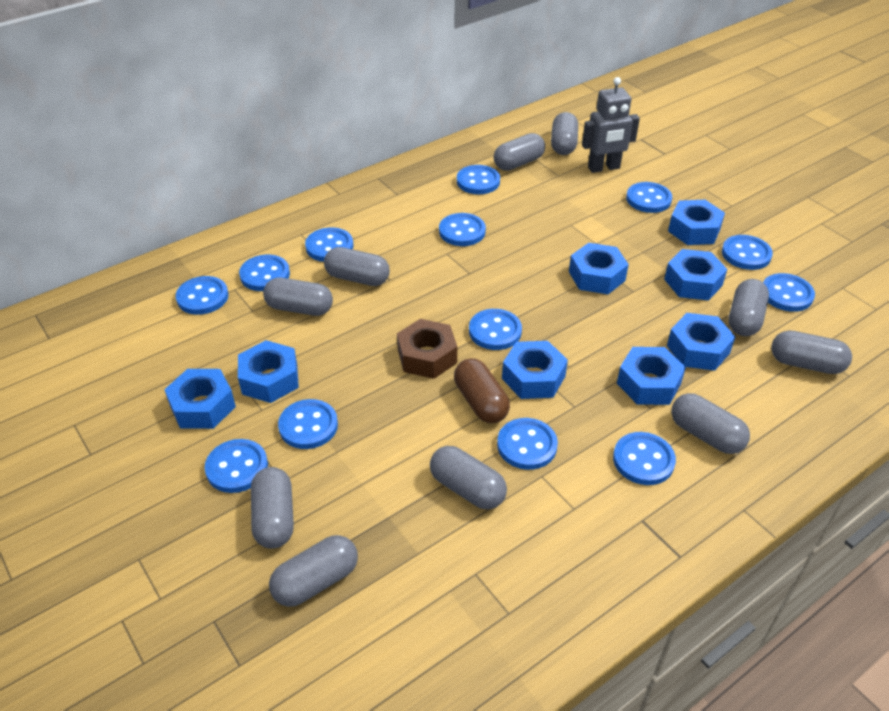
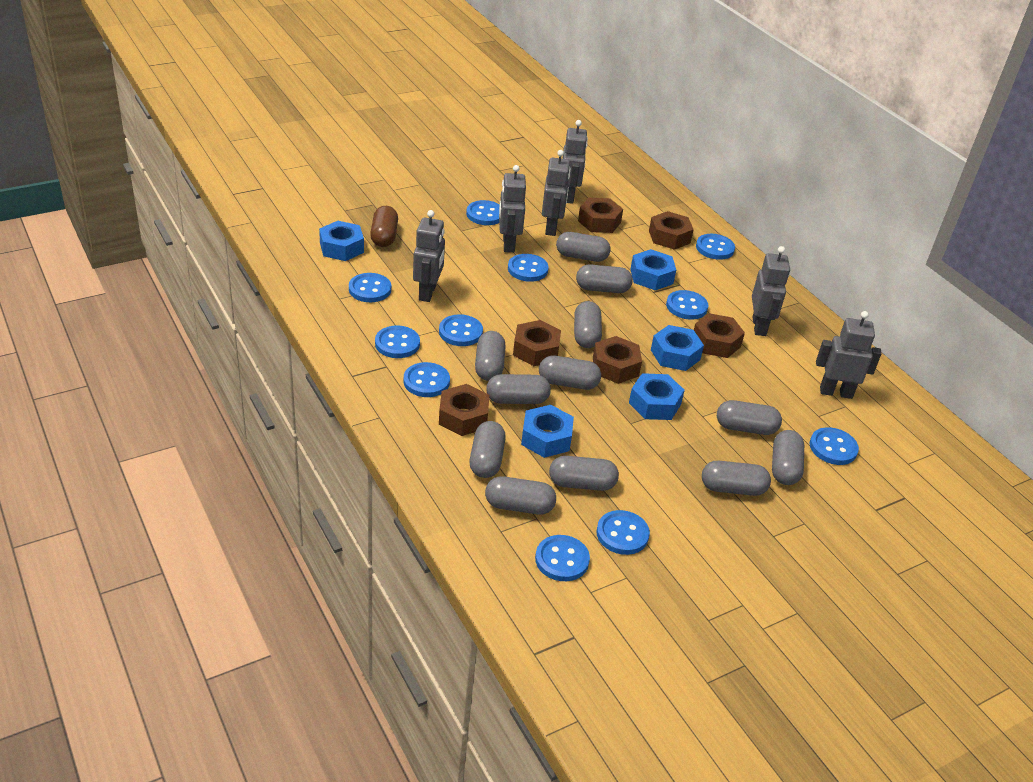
blue button: [176,276,229,315] [205,439,268,493] [239,255,290,291] [278,399,338,449] [305,227,354,262] [439,213,486,246] [457,165,500,194] [469,309,522,350] [497,418,558,470] [613,432,676,485] [626,182,672,213] [722,235,773,270] [763,273,815,312] = 13 -> [349,273,391,302] [375,326,420,358] [403,362,450,397] [439,314,483,346] [466,200,500,225] [508,254,548,282] [535,535,590,581] [596,510,650,555] [666,290,708,320] [696,234,735,260] [810,427,859,465] = 11
blue nut: [164,369,236,429] [238,340,299,403] [502,341,568,399] [569,243,629,294] [617,347,686,405] [664,249,727,301] [667,313,735,371] [668,200,725,245] = 8 -> [319,221,364,261] [521,405,574,458] [629,373,685,420] [630,249,676,290] [651,325,704,371] = 5
brown nut: [397,319,457,379] = 1 -> [439,384,489,436] [513,320,561,366] [578,198,623,233] [593,336,642,384] [649,211,694,250] [694,313,745,358] = 6
grey capsule: [251,467,294,549] [263,278,333,316] [269,535,358,607] [324,247,390,286] [430,446,507,509] [494,133,545,171] [551,112,578,155] [671,393,750,454] [729,279,769,336] [771,330,852,374] = 10 -> [470,421,506,478] [475,331,506,381] [485,476,556,515] [486,374,551,404] [539,356,601,390] [549,456,619,491] [556,232,610,262] [574,301,602,348] [576,264,633,293] [702,461,771,496] [717,400,782,435] [772,430,804,485] = 12
grey robot: [582,77,640,173] = 1 -> [413,210,445,302] [499,165,526,253] [542,150,571,236] [562,120,588,204] [752,246,790,336] [816,311,882,399] = 6

